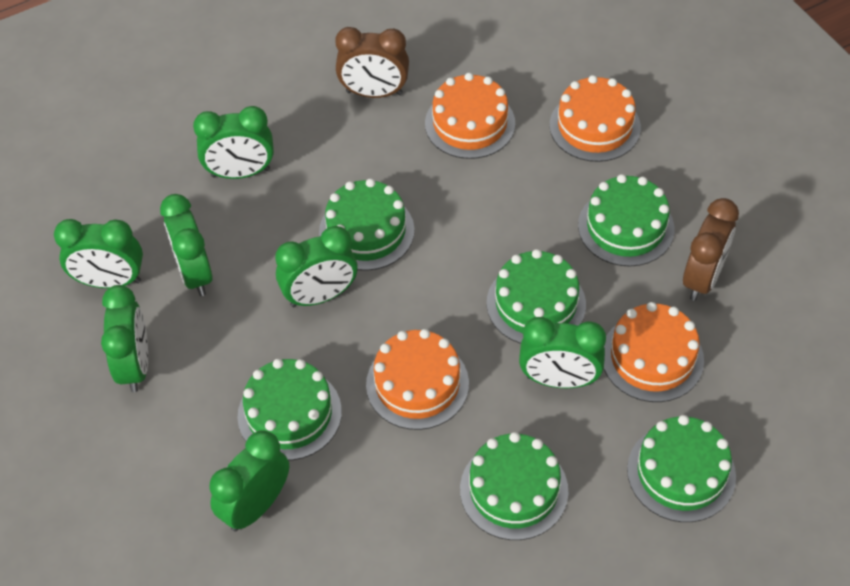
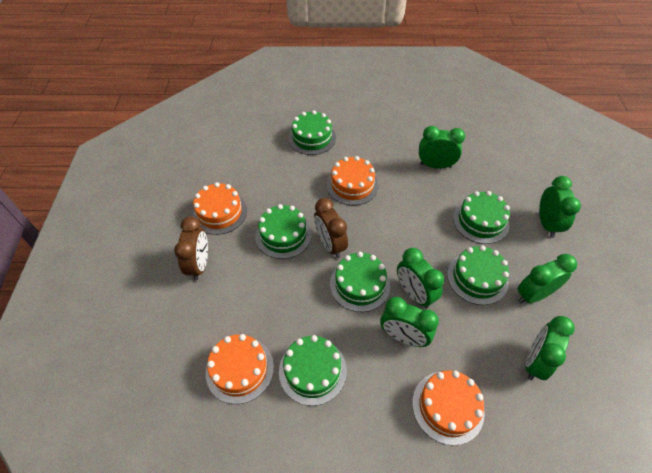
green clock: [54,219,143,289] [101,285,148,392] [160,194,213,296] [193,106,274,179] [210,431,289,532] [275,226,357,307] [519,317,606,388] = 7 -> [380,297,439,347] [397,248,444,308] [419,126,465,169] [518,254,577,304] [526,316,575,380] [539,176,581,238] = 6

